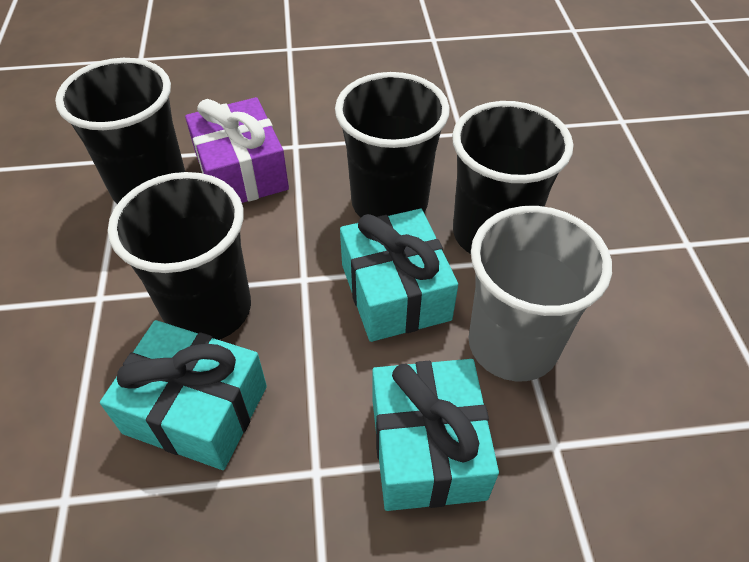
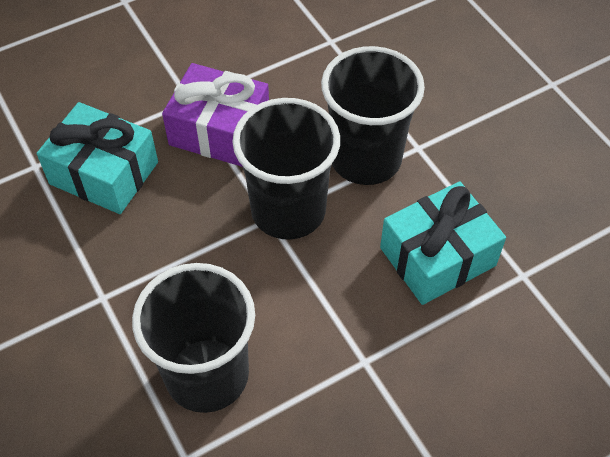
black cup: [55,58,185,204] [108,172,251,340] [335,72,450,218] [452,101,573,254] = 4 -> [132,263,255,413] [232,98,340,240] [321,46,425,185] = 3
grey cup: [468,206,612,381] = 1 -> none = 0
turquoise gift: [100,320,267,470] [340,209,458,342] [372,359,499,511] = 3 -> [37,102,158,214] [380,181,506,305] = 2

